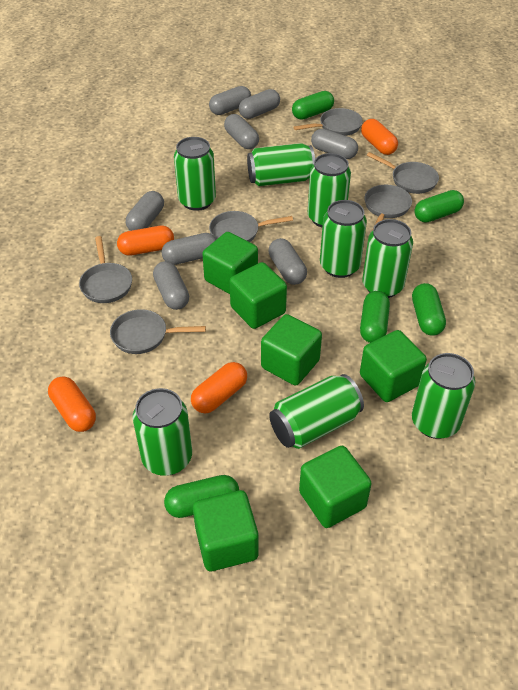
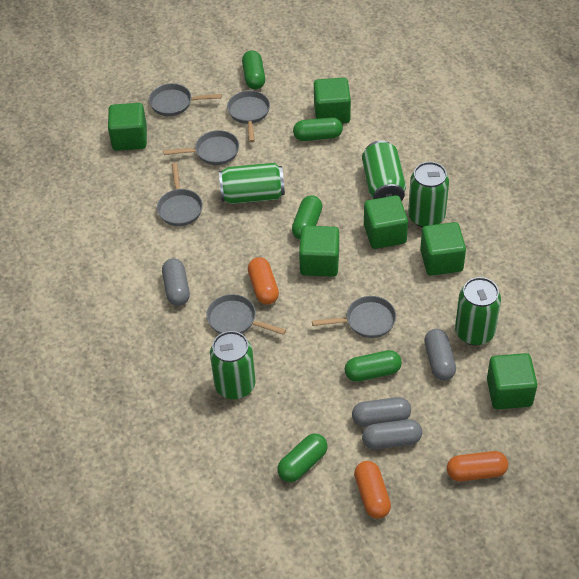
green can: [133,388,192,476] [174,137,216,211] [247,143,315,186] [269,374,364,449] [308,153,351,227] [320,200,367,278] [362,219,413,298] [412,353,475,439] = 8 -> [210,331,256,399] [219,163,285,204] [362,140,406,201] [408,162,449,228] [455,277,501,345] = 5
grey capsule: [126,191,164,231] [153,261,189,310] [161,233,217,265] [209,86,251,115] [224,114,259,149] [239,89,280,119] [269,238,307,285] [311,129,358,159] = 8 -> [162,258,190,306] [352,397,411,427] [362,419,422,450] [424,329,456,381] = 4
orange capsule: [48,376,96,432] [117,226,174,256] [191,362,247,413] [361,119,398,155] = 4 -> [248,257,279,305] [354,461,391,519] [447,451,508,481] = 3

